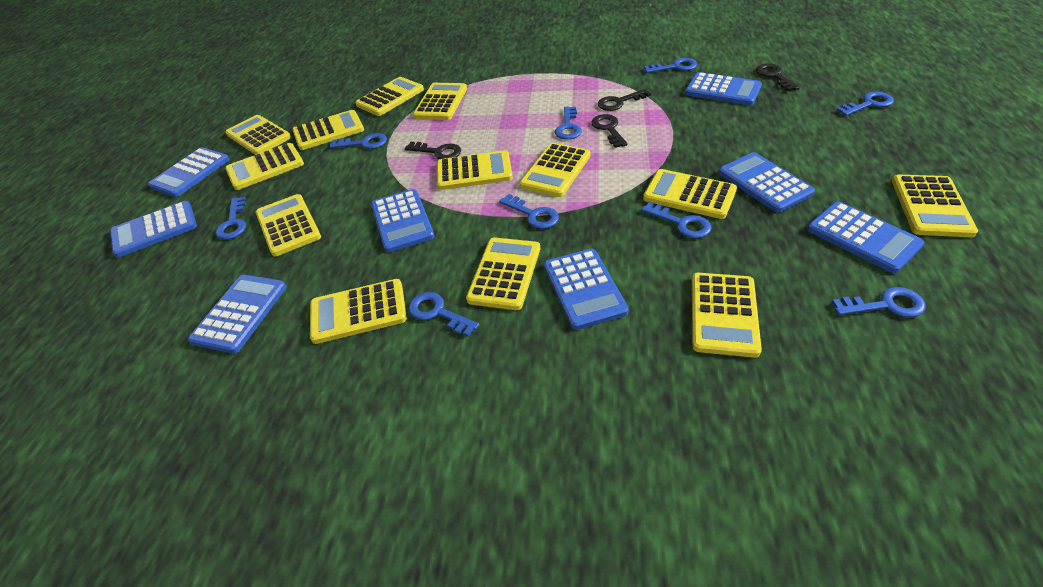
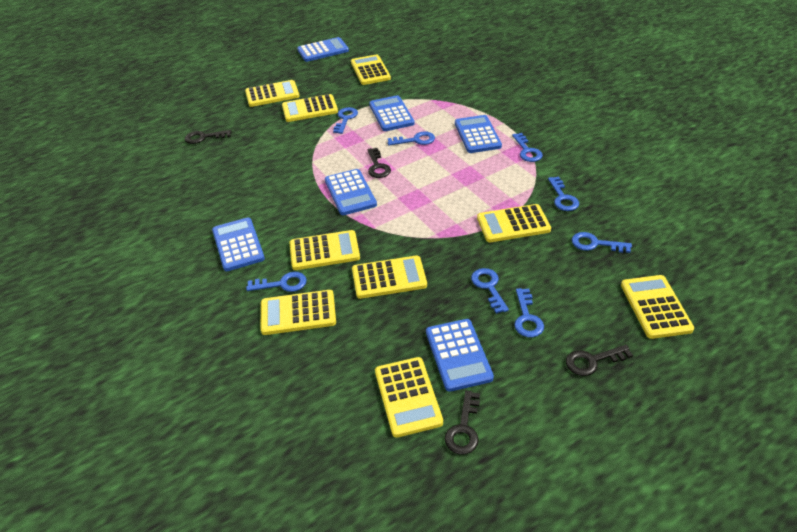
blue calculator: [110,201,197,258] [148,147,230,197] [188,275,287,354] [371,189,435,253] [544,248,629,330] [685,72,762,105] [719,152,815,213] [807,201,925,273] = 8 -> [212,217,265,271] [297,37,349,62] [325,169,377,215] [369,95,415,131] [426,319,494,392] [455,115,502,153] = 6
blue key: [215,197,246,240] [330,133,387,149] [409,292,479,337] [499,194,559,229] [555,107,582,140] [641,202,712,238] [644,58,697,73] [832,287,926,317] [837,92,894,116] = 9 -> [246,272,307,292] [333,107,358,134] [388,131,435,145] [471,268,509,314] [512,133,543,162] [514,288,544,338] [548,177,579,211] [572,232,632,253] = 8
yellow calculator: [225,115,291,155] [225,143,304,190] [256,194,321,257] [292,110,364,150] [310,279,407,344] [355,77,424,116] [413,83,467,120] [437,150,513,190] [466,237,540,310] [520,143,591,197] [643,169,737,219] [692,273,762,358] [892,175,978,237] = 13 -> [245,80,300,107] [261,290,336,335] [282,94,338,122] [289,230,360,270] [351,55,391,85] [352,256,427,299] [375,357,443,438] [477,204,551,242] [621,275,694,339] = 9

